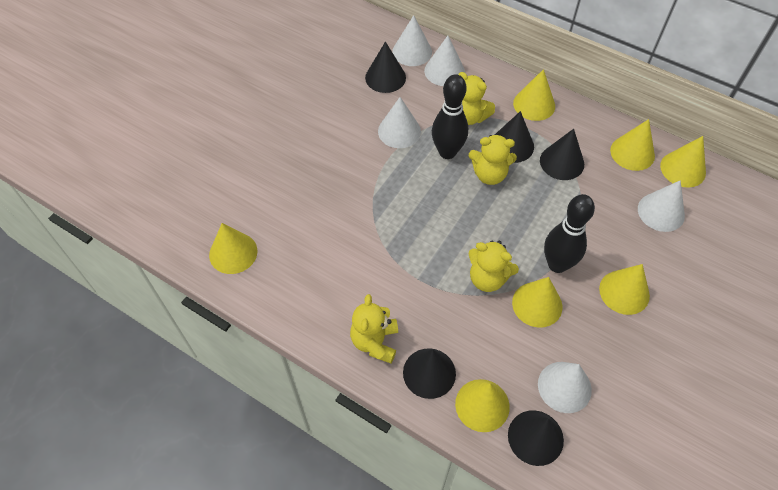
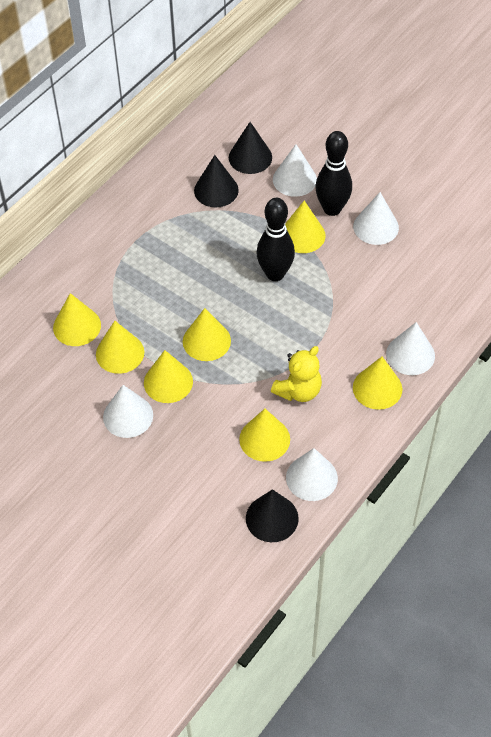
black cone: [365,42,406,93] [403,348,456,399] [496,111,534,163] [508,410,564,466] [540,129,584,180] = 5 -> [194,155,239,207] [229,122,272,174] [246,489,299,542] = 3
yellow teddy bear: [350,294,398,363] [458,72,495,125] [468,240,519,292] [469,134,517,185] = 4 -> [271,346,322,402] = 1

